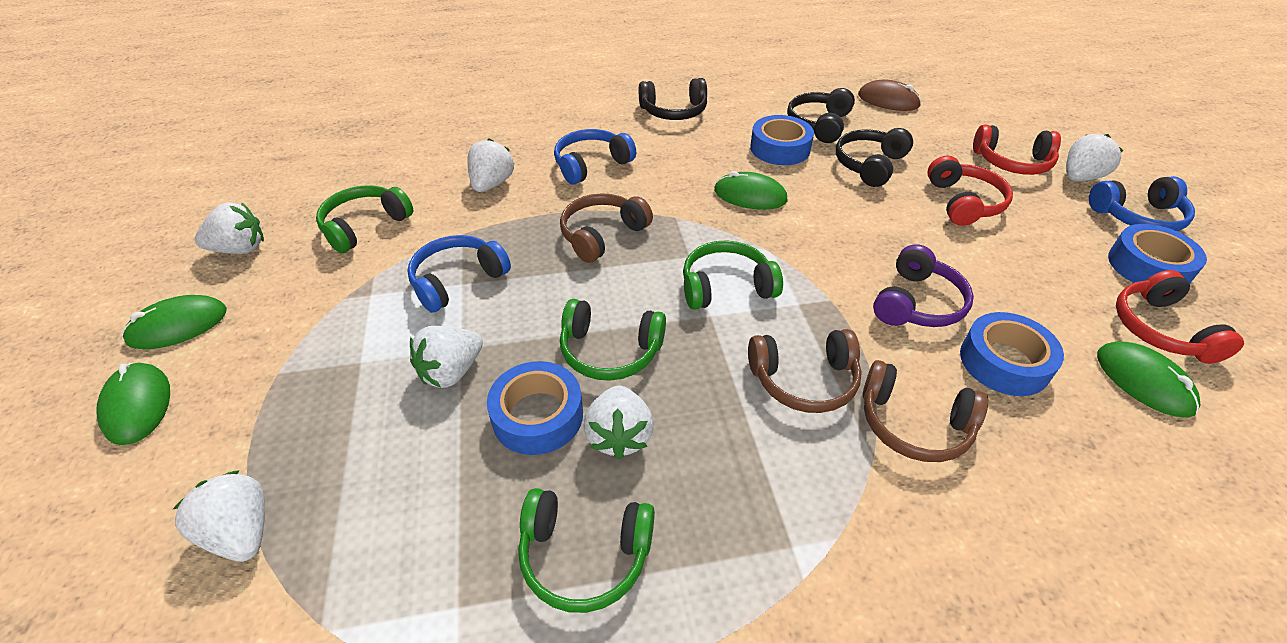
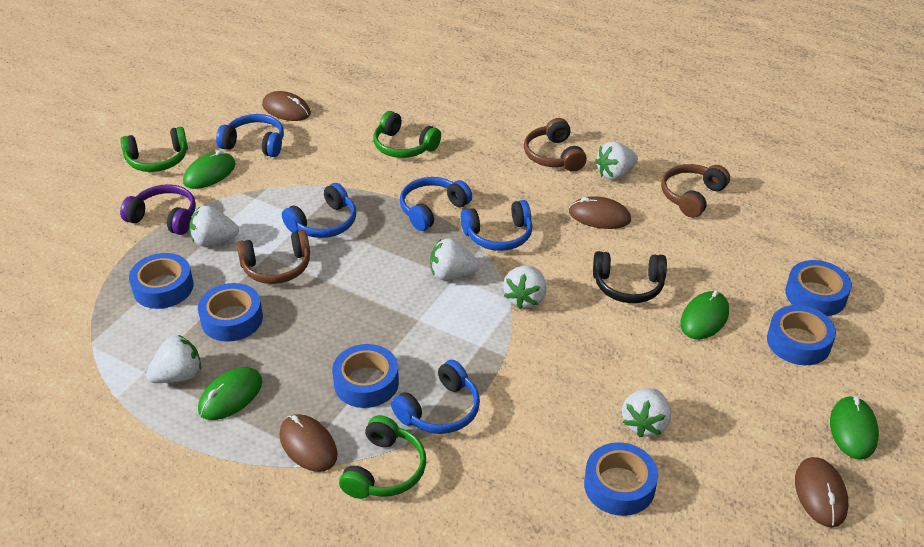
black headphones: [639,78,707,120] [787,88,855,143] [836,128,913,187] = 3 -> [593,251,667,303] = 1
blue headphones: [407,235,511,313] [554,129,636,185] [1089,176,1195,231] = 3 -> [216,114,284,157] [282,183,356,238] [391,360,480,434] [400,177,472,231] [461,200,533,251] = 5
blue tape: [487,361,583,455] [750,115,814,165] [960,312,1064,396] [1108,224,1207,284] = 4 -> [129,253,194,309] [198,283,263,342] [332,344,399,408] [584,442,658,516] [767,305,836,365] [785,260,852,316] = 6
brown mouse: [858,79,921,111] = 1 -> [262,91,311,121] [280,414,338,472] [569,196,631,229] [795,457,848,527] = 4
green headphones: [316,185,413,253] [518,488,655,613] [560,299,666,381] [683,240,783,310] = 4 -> [120,127,188,172] [339,415,426,499] [373,111,441,158] = 3
red headphones: [927,156,1013,226] [973,124,1061,175] [1116,270,1244,364] = 3 -> none = 0

